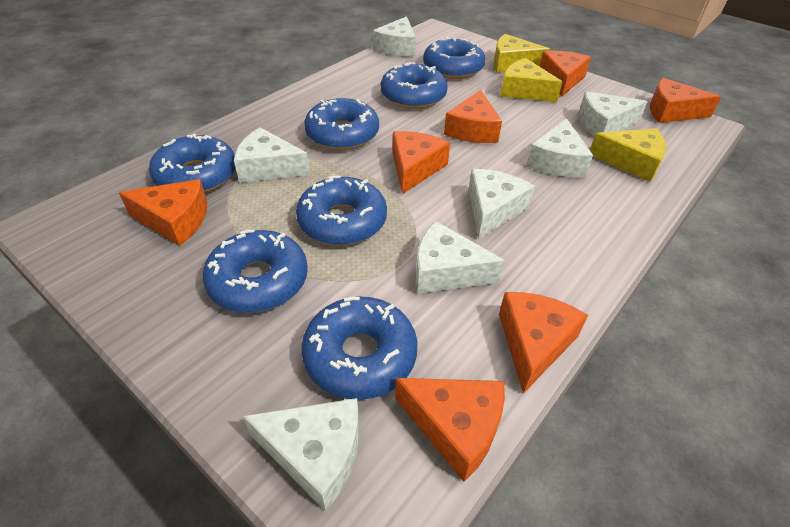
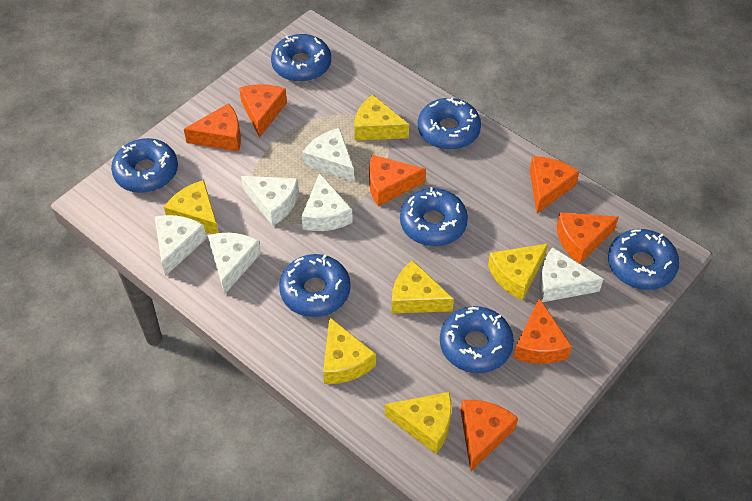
white cheese: [234,127,310,183] [243,398,359,512] [373,16,416,56] [416,221,505,294] [468,169,535,240] [526,118,593,177] [579,91,648,136] = 7 -> [155,215,207,276] [208,233,261,294] [241,176,299,226] [302,128,354,182] [302,173,353,231] [539,247,603,302] = 6
yellow cheese: [494,34,550,72] [500,58,562,102] [590,128,666,182] = 3 -> [164,180,219,234] [323,317,376,384] [354,95,409,141] [385,392,451,454] [392,260,454,314] [488,244,548,301] = 6

